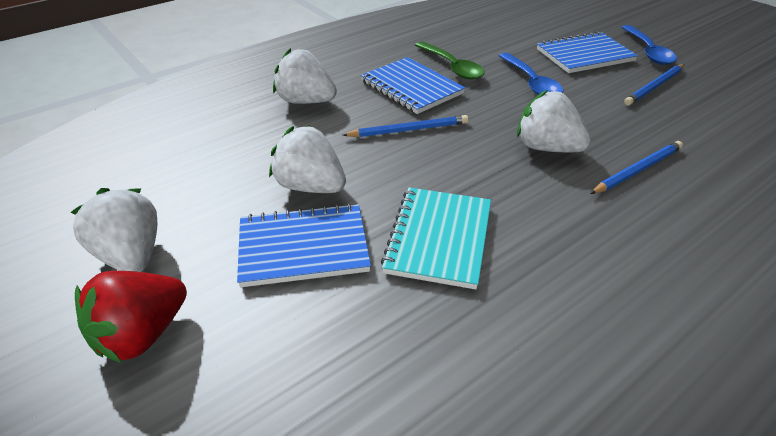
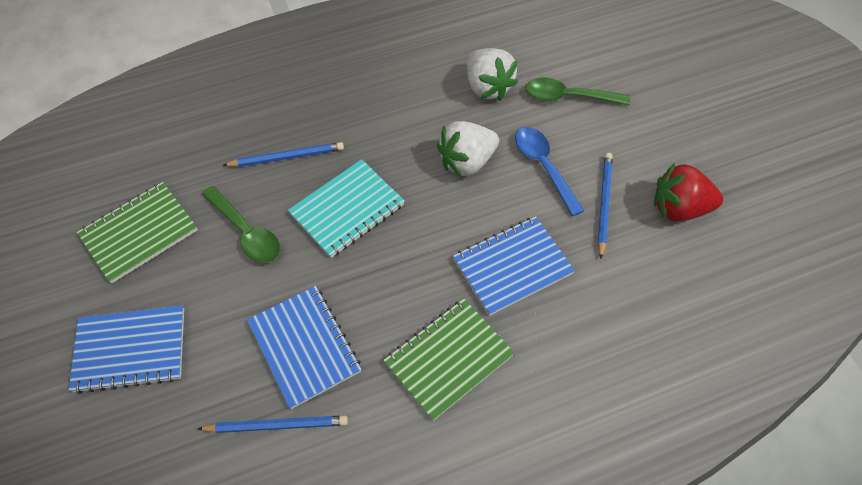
blue spoon: [499,53,563,95] [622,25,677,65] = 2 -> [515,127,584,216] = 1
green notebook: none = 0 -> [77,182,198,283] [384,299,515,421] = 2
green spoon: [415,41,485,80] = 1 -> [202,186,280,263] [525,78,630,105] = 2
white strawberry: [70,188,157,272] [269,125,346,193] [273,48,337,104] [517,90,591,152] = 4 -> [437,121,499,177] [467,48,518,101] = 2

